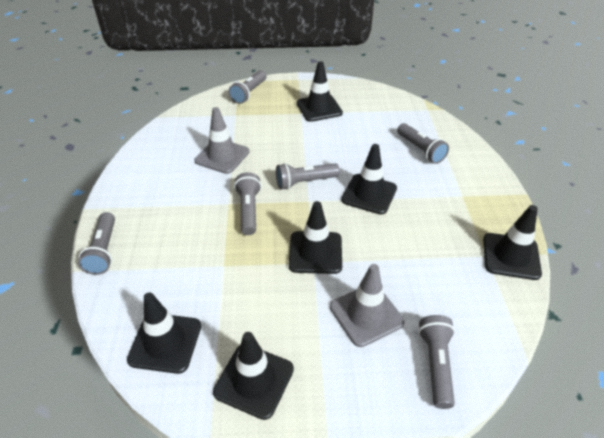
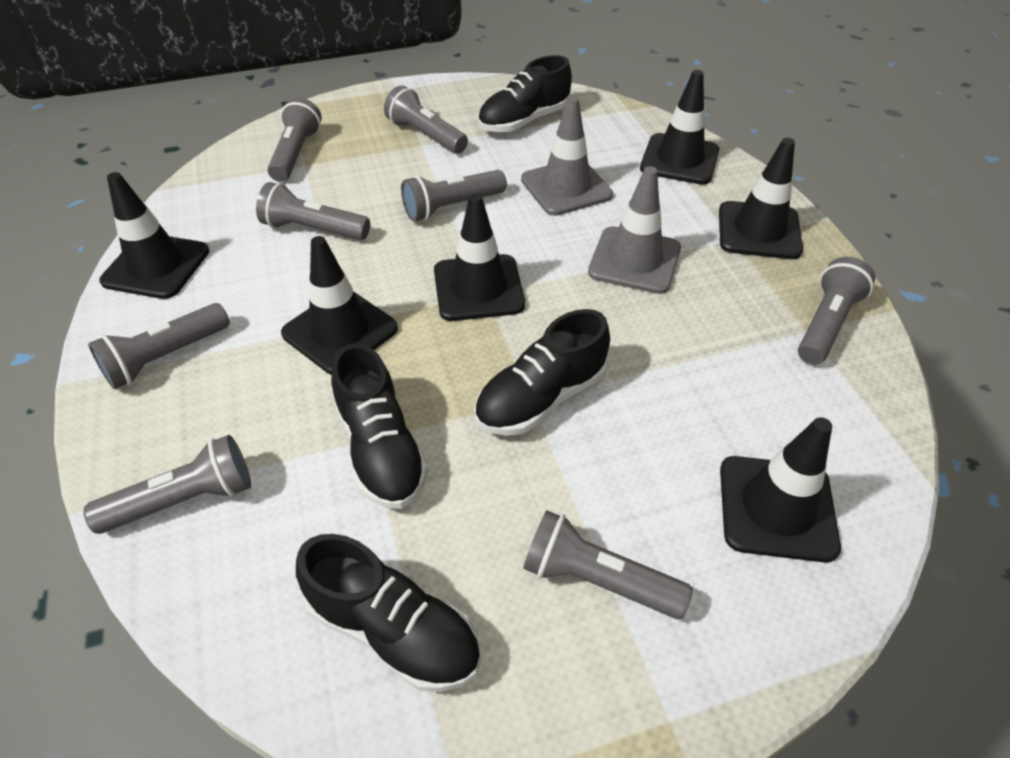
black shoe: none = 0 -> [296,534,481,692] [331,343,428,509] [474,309,610,436] [478,55,572,133] = 4
grey flashlight: [78,212,115,275] [229,70,266,104] [234,172,262,235] [276,163,340,190] [397,123,449,164] [418,315,455,409] = 6 -> [83,435,251,534] [88,303,230,390] [256,182,370,240] [267,97,322,182] [384,85,468,154] [401,170,507,221] [523,510,693,619] [798,257,875,364] = 8

